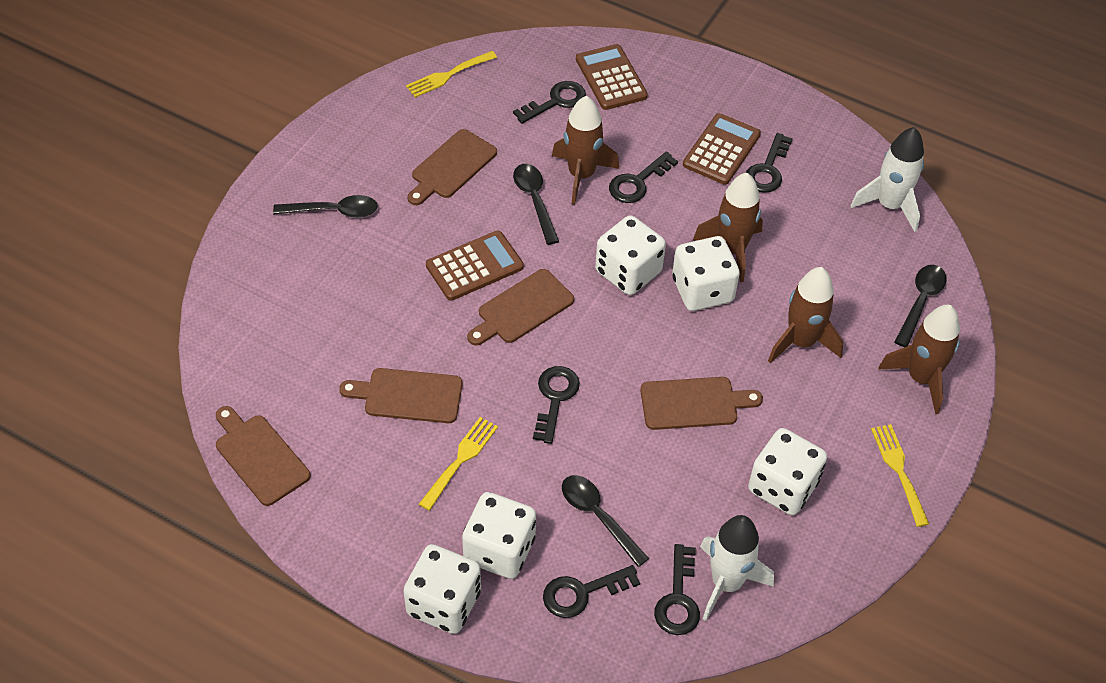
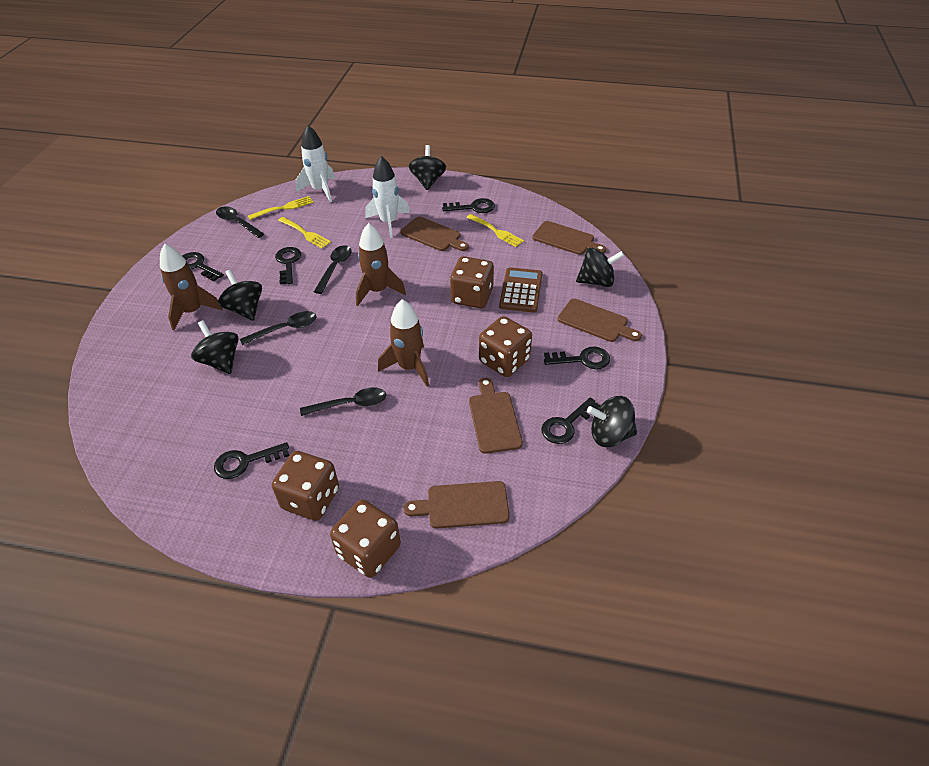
black spinning top: none = 0 -> [191,320,239,374] [218,270,262,321] [409,145,446,190] [576,248,624,287] [587,396,637,447] = 5
brown calculator: [426,231,524,301] [576,44,648,110] [683,113,761,185] = 3 -> [499,267,542,312] = 1
brown dice: none = 0 -> [272,451,339,521] [330,499,401,578] [450,256,494,308] [479,316,532,377] = 4
brown rocket: [552,96,619,205] [693,173,763,282] [768,267,843,363] [878,304,960,414] = 4 -> [160,244,223,330] [356,223,406,306] [378,299,429,387] = 3
white dice: [404,544,481,634] [462,492,536,579] [595,215,666,295] [672,236,740,311] [748,428,827,515] = 5 -> none = 0

